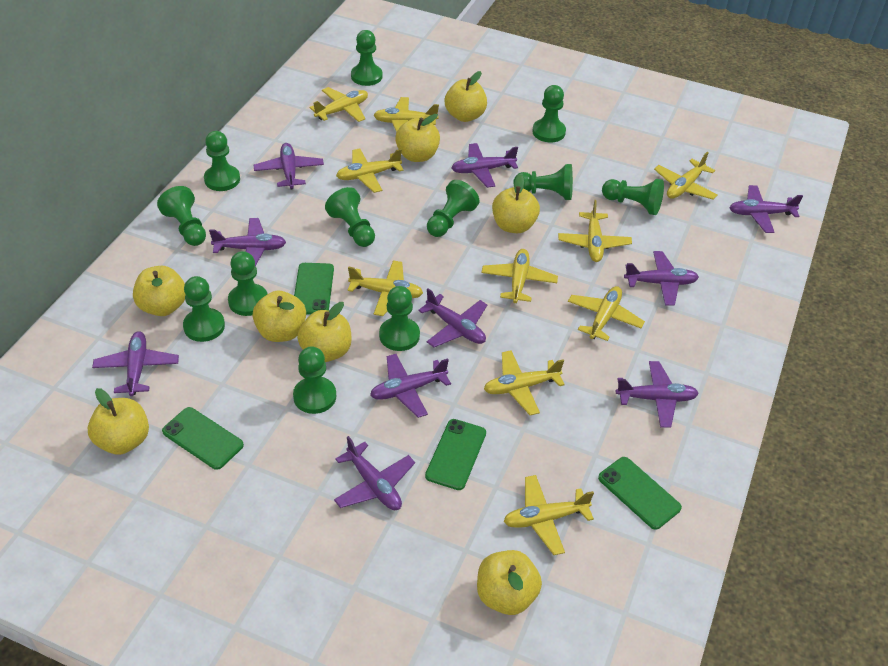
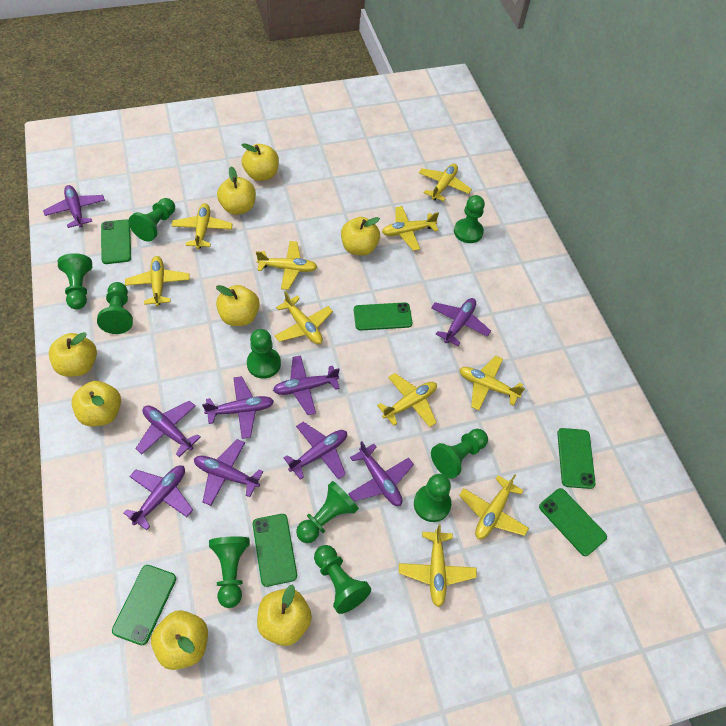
green pawn: [157,186,206,246] [183,276,225,342] [204,131,240,191] [228,251,267,316] [293,346,336,414] [325,187,375,247] [351,30,382,86] [379,286,420,351] [427,180,479,237] [513,164,573,200] [532,85,566,142] [602,179,664,215] = 12 -> [58,253,92,310] [97,282,133,334] [128,198,175,242] [209,536,250,608] [247,329,281,379] [296,481,359,543] [314,545,371,614] [414,474,451,522] [431,429,488,479] [454,195,485,243] = 10
green phone: [162,407,244,470] [294,263,334,315] [425,419,486,490] [598,457,682,530] = 4 -> [101,219,131,264] [112,565,176,645] [253,514,297,587] [354,302,412,331] [539,488,607,556] [557,428,596,489] = 6
purple plane: [92,331,179,396] [209,218,286,266] [254,143,324,189] [334,436,415,510] [370,354,451,418] [418,288,487,347] [451,143,518,188] [616,361,699,428] [624,251,699,306] [729,185,803,233] = 10 -> [43,185,105,228] [124,466,193,530] [135,400,201,457] [194,439,263,506] [202,376,274,439] [273,355,340,415] [283,422,347,480] [348,441,414,506] [431,298,491,346] = 9

